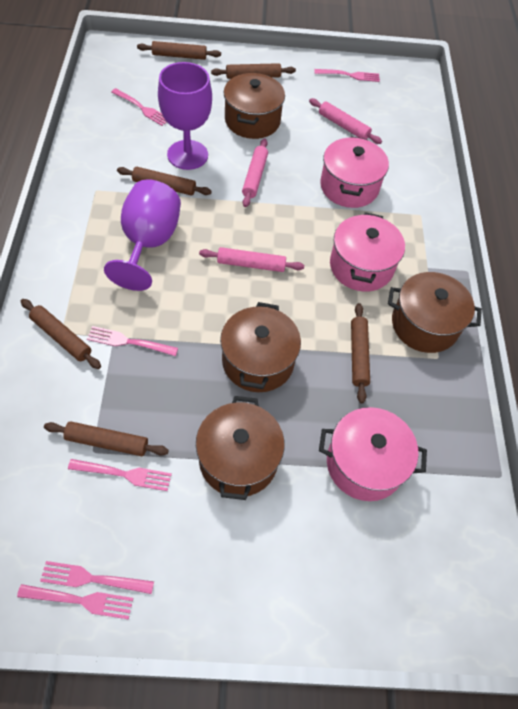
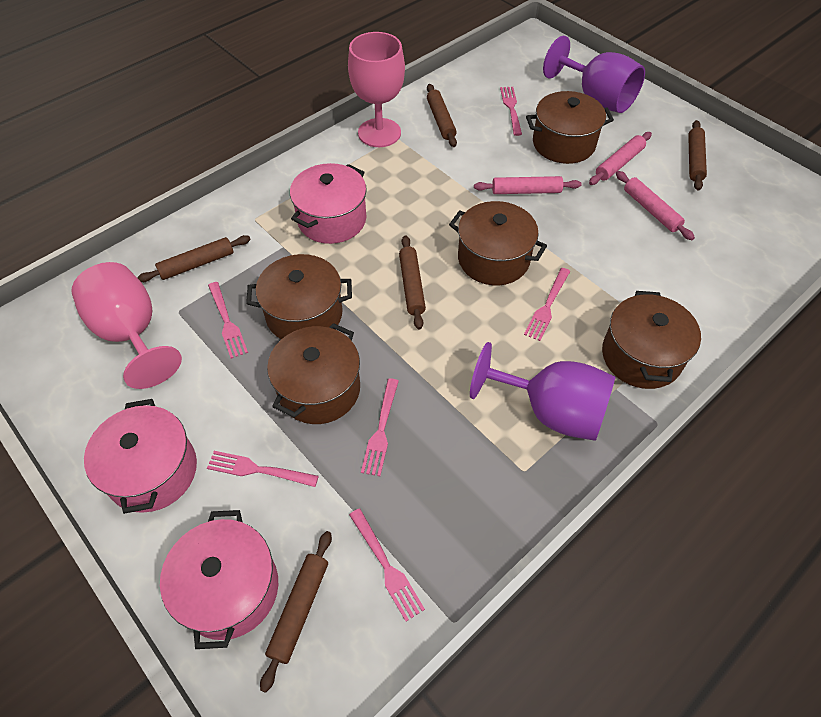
brown pot: [196,396,285,500] [220,302,301,392] [224,73,285,139] [388,272,482,353] = 4 -> [246,254,352,339] [267,323,360,424] [449,201,547,286] [526,91,614,164] [602,291,701,389] = 5
brown rolling pin: [21,299,101,369] [44,421,169,456] [117,167,212,196] [137,41,221,60] [211,63,296,79] [351,303,370,403] = 6 -> [137,235,251,282] [260,531,332,693] [399,235,426,330] [427,84,457,147] [688,120,707,191] = 5
pink goblet: none = 0 -> [71,262,182,389] [348,32,405,147] = 2

